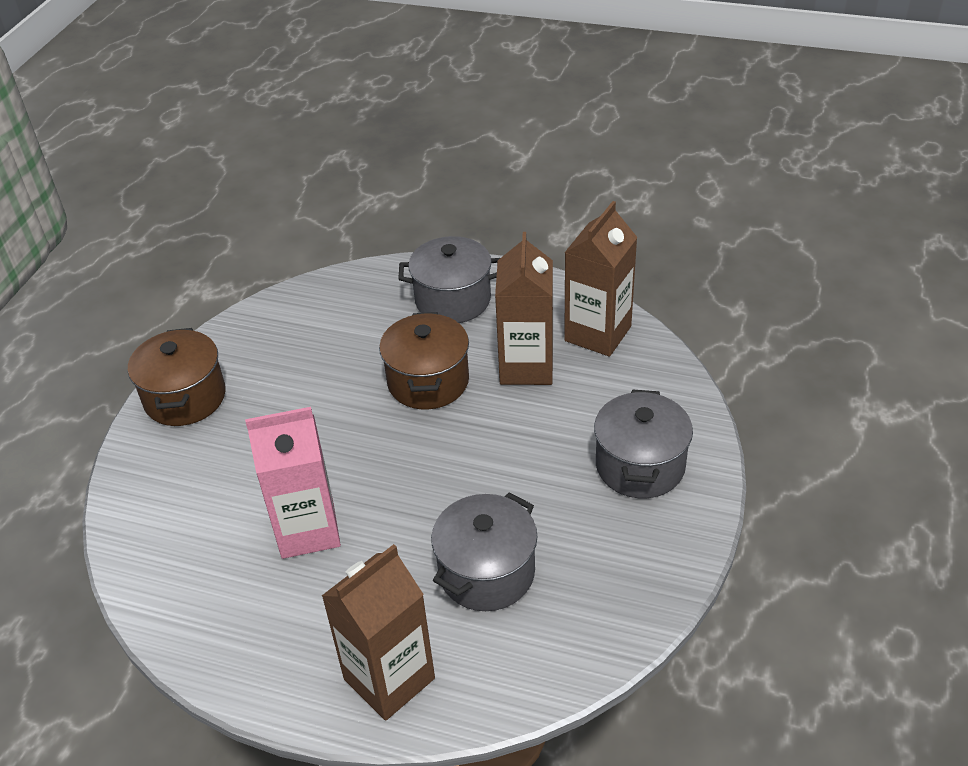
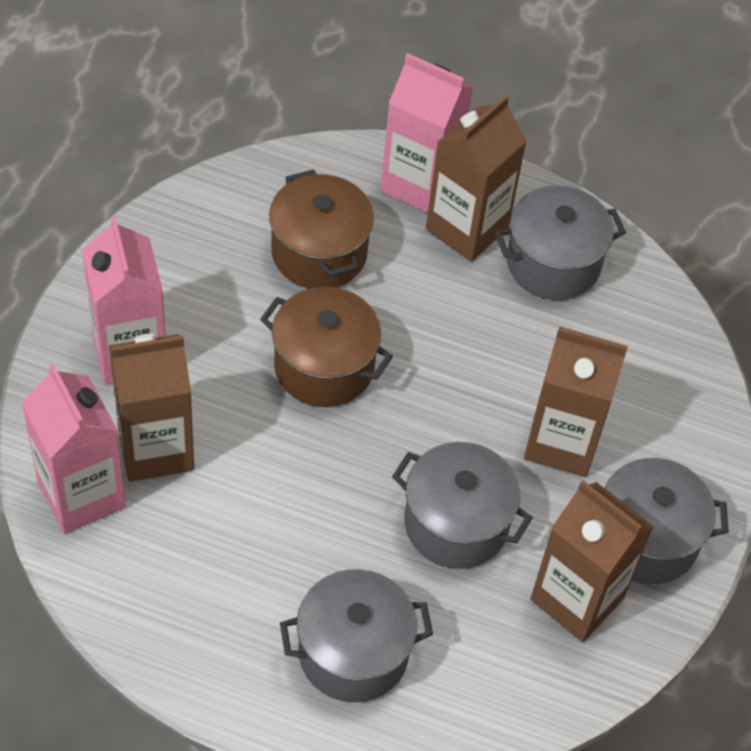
brown carton: [322,544,435,721] [495,232,553,385] [564,201,638,357] = 3 -> [108,334,194,482] [426,95,527,262] [524,327,628,477] [530,480,654,642] = 4
grey pot: [398,236,500,323] [431,492,538,611] [594,389,693,498] = 3 -> [280,569,433,702] [392,442,533,569] [495,185,626,300] [605,458,729,584] = 4
pink carton: [245,407,341,559] = 1 -> [22,363,126,534] [82,216,166,385] [380,53,474,213] = 3

